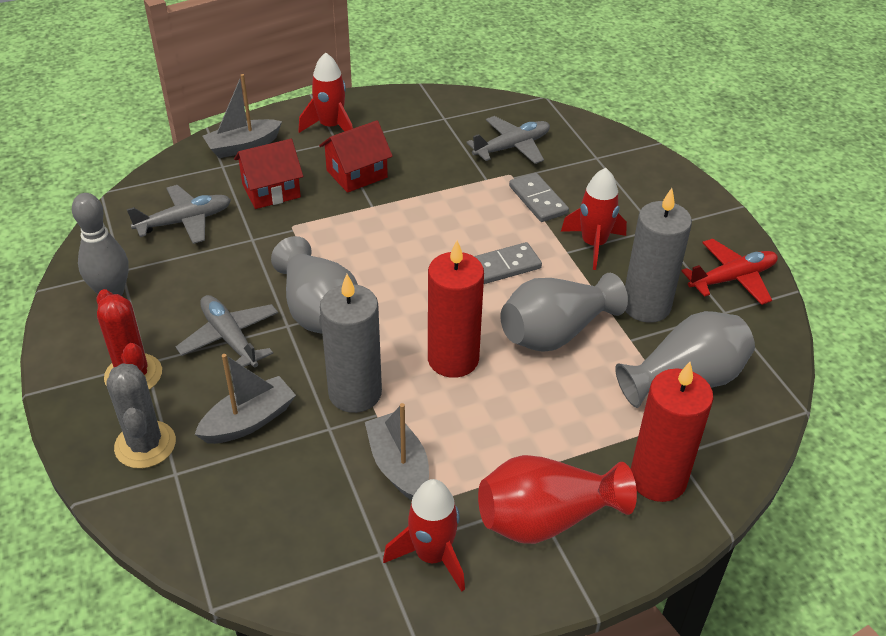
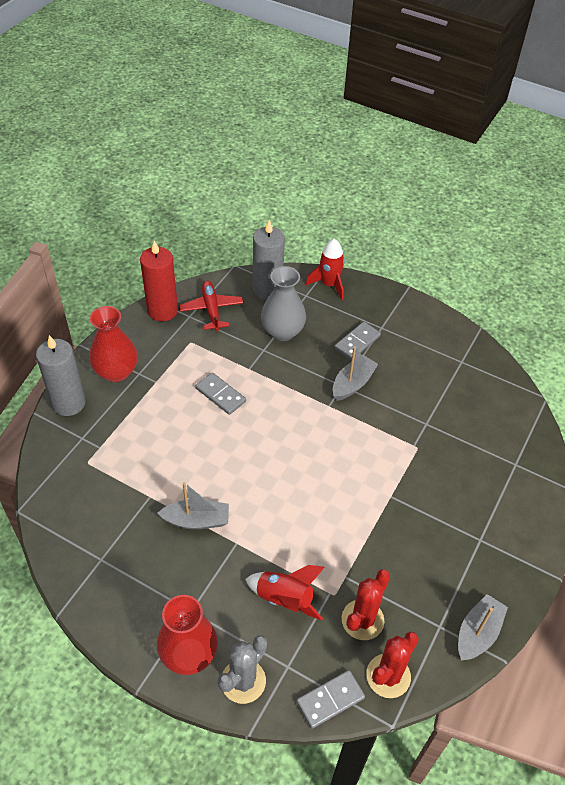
grey bowling pin: [72,193,129,296] = 1 -> none = 0
grey domino: [474,242,542,284] [509,173,569,222] = 2 -> [195,372,246,415] [297,670,365,729] [334,322,381,360] = 3
grey plane: [127,185,231,244] [176,295,278,367] [466,116,550,164] = 3 -> none = 0
grey vase: [271,236,358,333] [500,273,628,352] [615,311,755,408] = 3 -> [261,266,306,341] = 1
red cactus: [97,289,162,390] = 1 -> [342,569,390,640] [366,632,419,698] = 2
red candle: [428,240,484,378] [631,362,713,502] = 2 -> [140,240,178,321] = 1
red house: [234,139,303,209] [319,120,393,193] = 2 -> none = 0
red rocket: [298,52,353,133] [383,479,465,592] [561,168,627,270] = 3 -> [245,565,325,621] [306,238,345,300] = 2
red vase: [478,455,637,544] = 1 -> [89,306,137,382] [157,595,218,675] = 2

